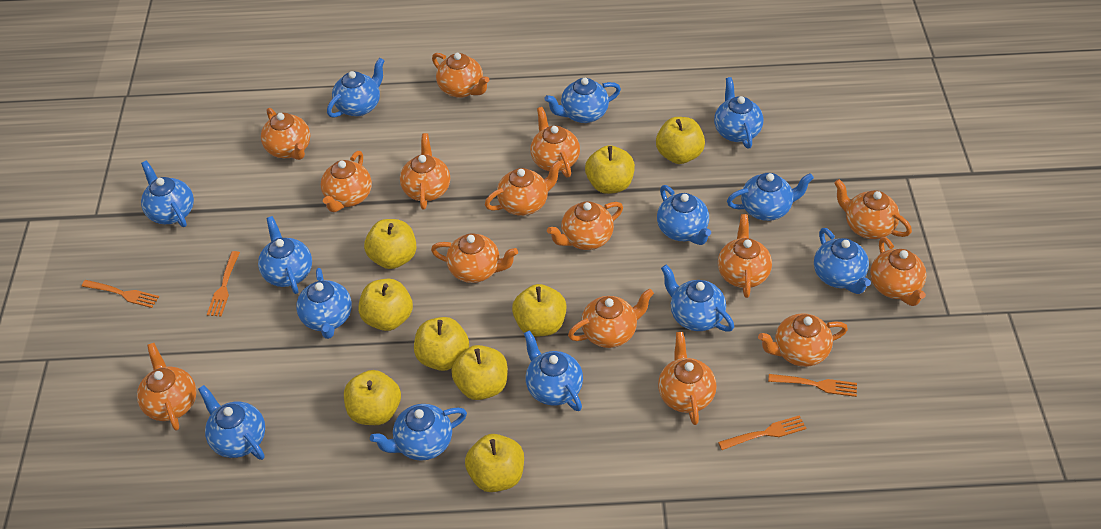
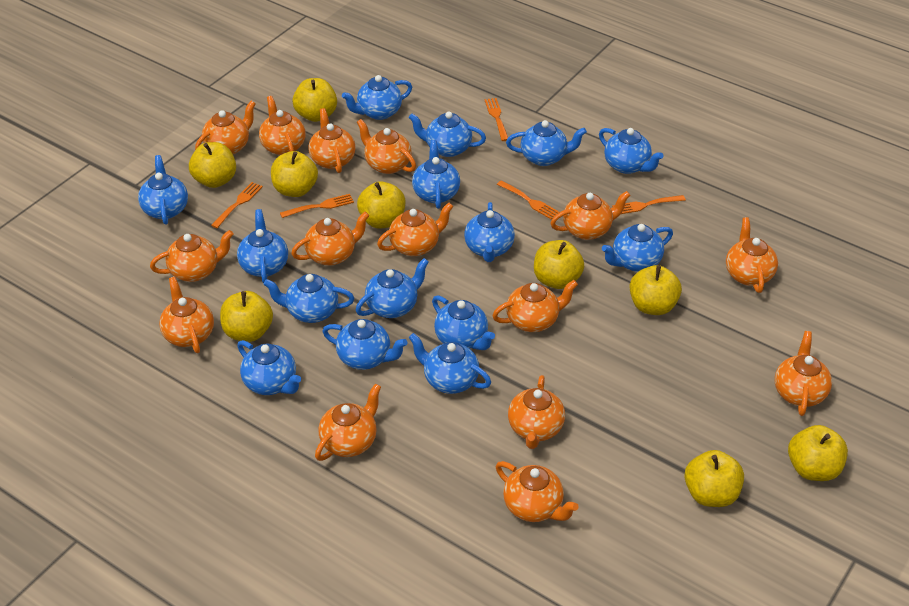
blue teapot: [141,161,194,227] [198,385,265,460] [258,216,312,294] [296,268,352,339] [327,58,385,118] [370,404,467,461] [524,330,583,411] [545,78,621,123] [657,185,711,245] [661,265,734,332] [714,77,763,149] [727,173,814,221] [814,228,871,294] = 13 -> [138,155,188,225] [237,209,288,283] [237,340,301,395] [264,274,354,323] [322,319,408,370] [342,75,412,120] [356,258,429,318] [408,111,486,157] [409,333,491,394] [412,140,460,209] [432,295,495,350] [464,202,515,262] [506,120,587,166] [599,128,664,174] [602,224,673,272] = 15
orange fork: [81,280,159,308] [207,251,240,316] [718,415,806,450] [768,374,857,397] = 4 -> [211,182,263,228] [280,194,354,218] [484,98,508,141] [497,180,560,219] [612,195,686,214] = 5

